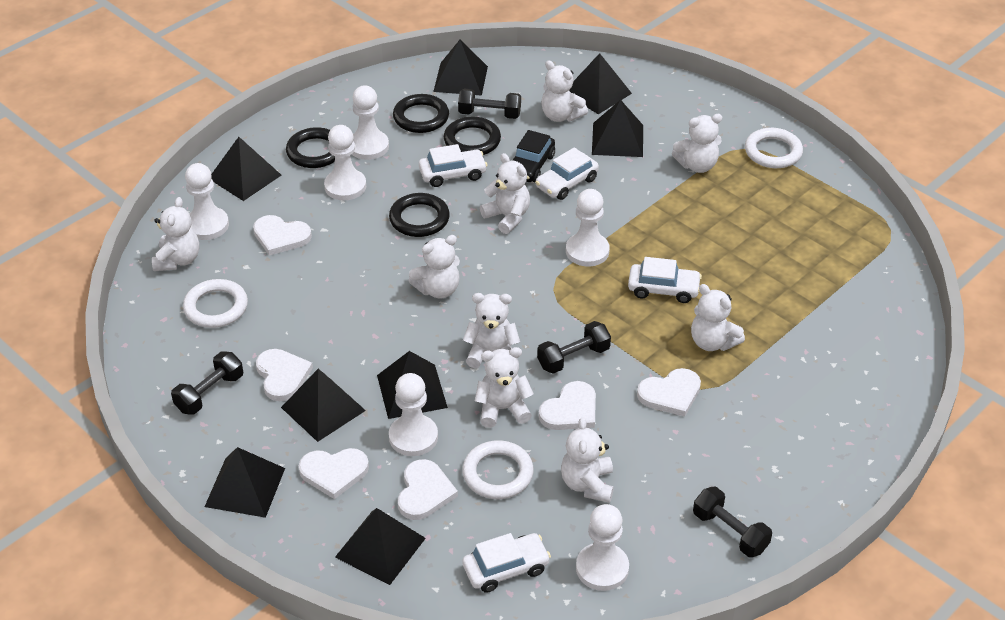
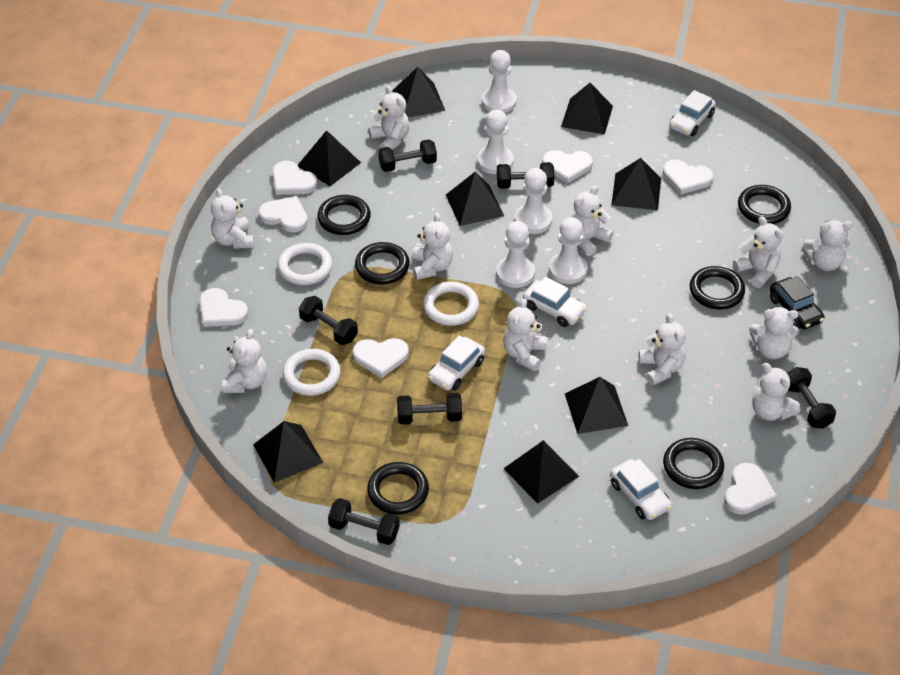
black dumbbell: [171,351,243,415] [458,89,521,119] [537,321,611,374] [693,487,772,557] = 4 -> [299,296,358,345] [328,498,400,545] [378,139,437,172] [397,393,462,424] [497,162,555,189] [788,367,836,429] = 6
black ring: [286,127,335,168] [389,193,450,237] [393,94,449,133] [444,116,501,155] = 4 -> [317,195,371,235] [355,242,410,284] [367,462,429,515] [663,438,724,489] [690,266,745,309] [738,185,791,224] = 6
white heart: [253,215,312,256] [256,349,313,401] [299,448,369,499] [398,459,458,520] [539,381,596,430] [637,368,701,417] = 6 -> [199,288,248,327] [258,196,308,232] [272,161,317,195] [352,338,409,378] [542,150,593,183] [663,160,713,194] [724,463,777,515] = 7
white pawn: [185,163,229,240] [324,125,366,200] [352,85,389,160] [389,373,438,456] [566,189,610,267] [576,504,629,591] = 6 -> [477,109,514,174] [482,50,517,113] [496,221,535,288] [515,168,552,234] [549,217,588,284] = 5
white teddy bear: [152,197,199,271] [408,235,460,299] [463,293,520,369] [475,347,534,428] [480,153,530,234] [541,60,588,122] [561,417,614,503] [672,114,722,173] [691,284,745,351] = 9 -> [211,188,254,249] [222,329,267,393] [368,86,410,150] [412,213,453,280] [503,299,547,371] [571,186,613,256] [639,313,686,386] [733,216,783,288] [749,307,799,359] [752,363,800,421] [802,220,853,271] = 11

